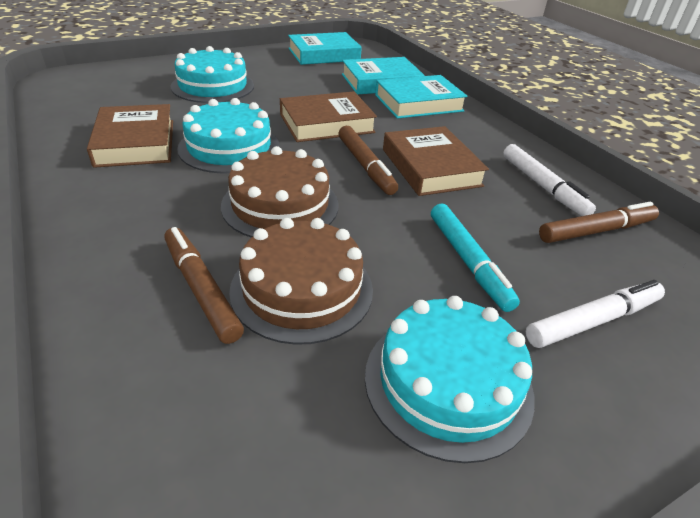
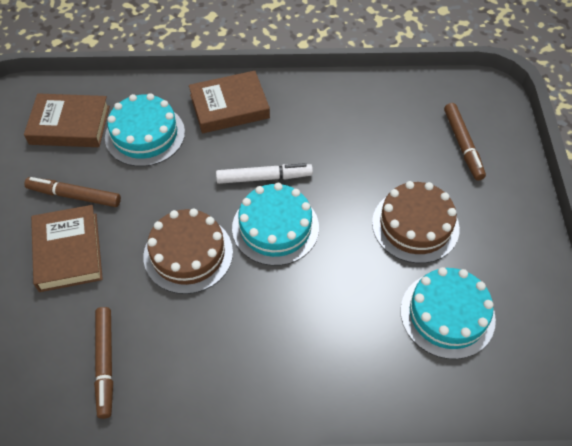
turquoise book: [288,32,362,65] [342,57,425,95] [375,75,468,119] = 3 -> none = 0
turquoise marker: [431,204,520,312] = 1 -> none = 0
white marker: [503,144,596,216] [526,280,665,348] = 2 -> [216,163,313,184] = 1

